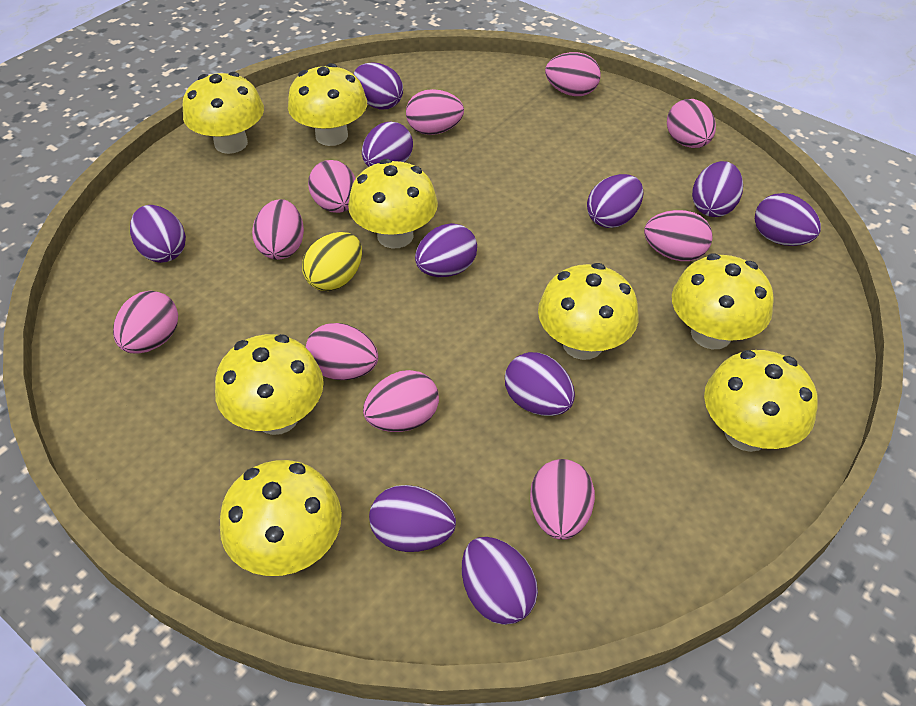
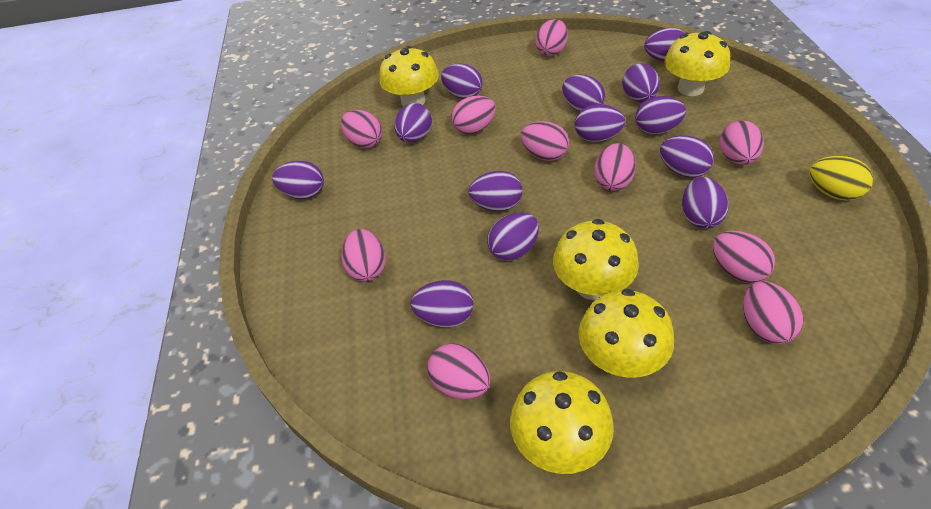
purple egg: [130,205,186,263] [354,63,403,110] [362,121,413,167] [369,485,456,552] [415,223,477,277] [462,537,538,625] [505,352,575,416] [587,174,643,228] [692,161,743,217] [755,193,821,246] = 10 -> [272,161,324,199] [394,103,432,143] [411,280,474,327] [441,63,483,99] [468,171,522,211] [487,212,539,261] [562,75,605,112] [575,104,625,142] [622,63,660,102] [635,96,686,134] [644,28,686,62] [660,136,714,178] [682,177,729,229] = 13
yellow mushroom: [183,72,264,154] [215,334,324,435] [220,460,342,576] [288,63,367,146] [348,159,438,248] [538,263,638,360] [672,254,774,349] [704,350,817,452] = 8 -> [379,46,439,107] [510,371,614,474] [553,219,639,300] [578,289,674,378] [664,31,730,96] = 5

